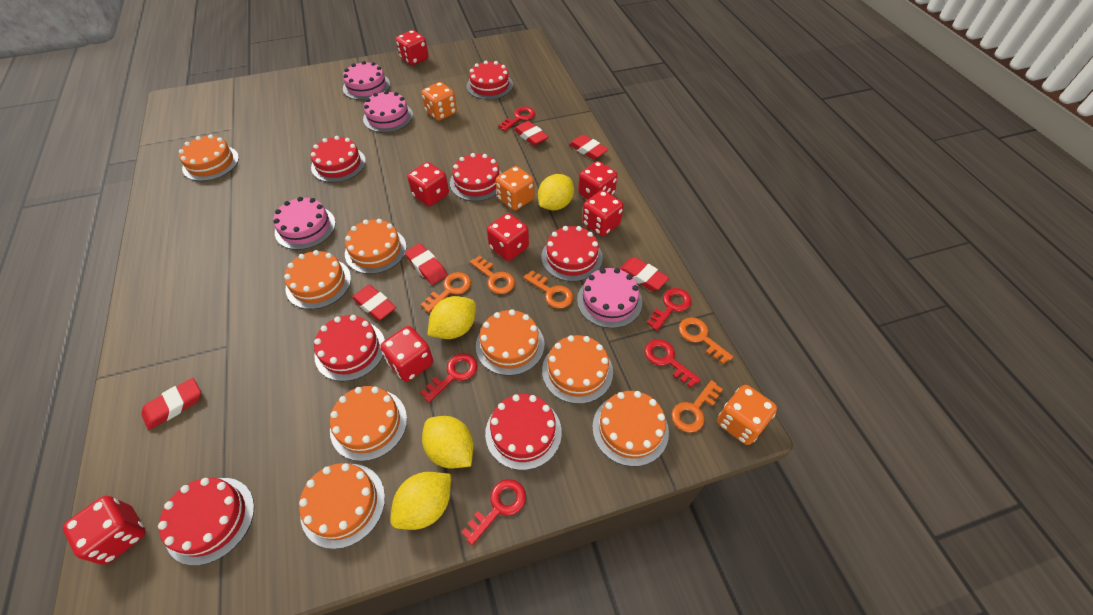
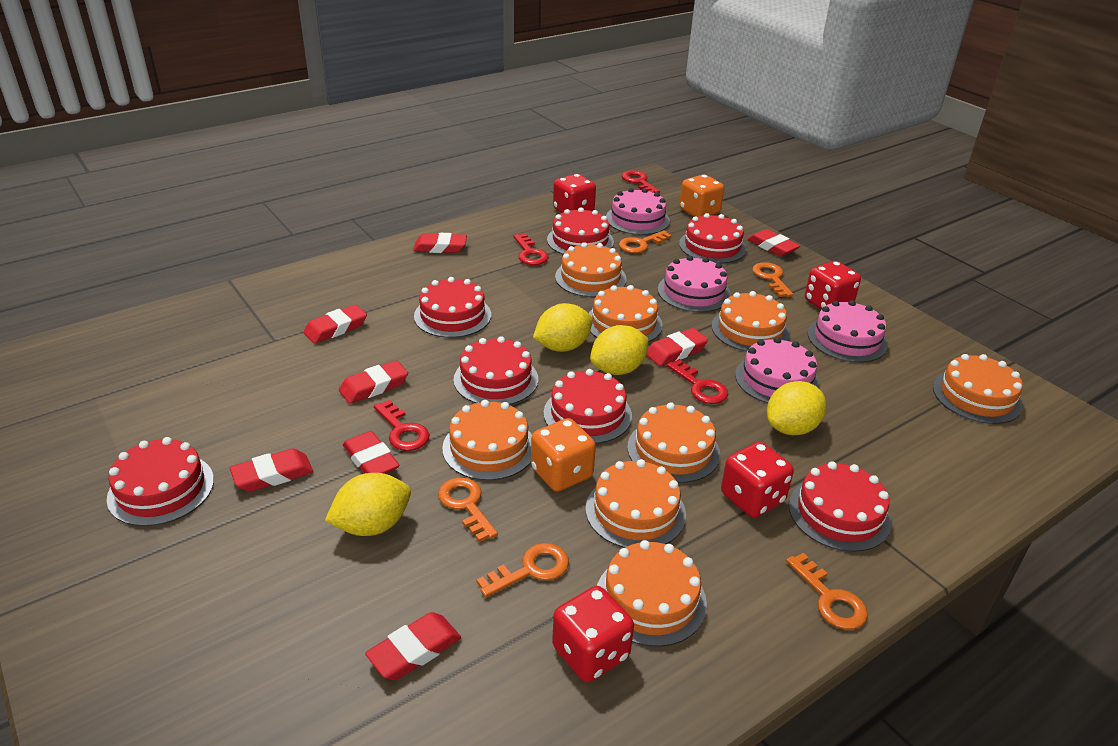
orange dice: [421,82,457,121] [496,166,535,211] [717,385,777,445] = 3 -> [531,418,596,492] [679,175,724,217] = 2
red dice: [63,496,146,565] [380,326,433,382] [396,30,429,65] [407,162,449,206] [487,213,529,261] [578,161,618,199] [582,190,624,236] = 7 -> [552,586,634,682] [553,174,596,213] [721,442,794,518] [805,261,861,310] = 4
red eraser: [141,378,201,430] [352,285,396,321] [405,243,447,285] [514,121,549,146] [569,134,608,160] [619,257,669,291] = 6 -> [230,448,313,492] [303,305,367,344] [339,360,408,404] [343,431,400,474] [365,612,461,680] [413,233,467,253] [646,328,708,366] [748,229,800,257] = 8
red key: [420,353,478,403] [461,479,526,545] [498,106,535,131] [645,339,701,388] [647,288,692,331] = 5 -> [374,400,430,451] [513,234,549,265] [622,170,660,193] [667,359,728,404] = 4

